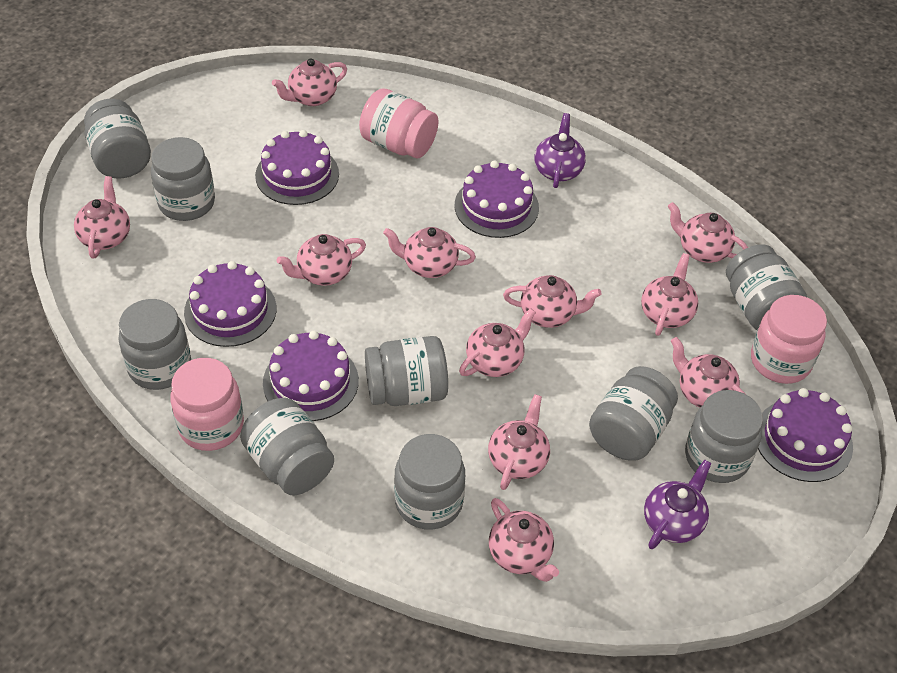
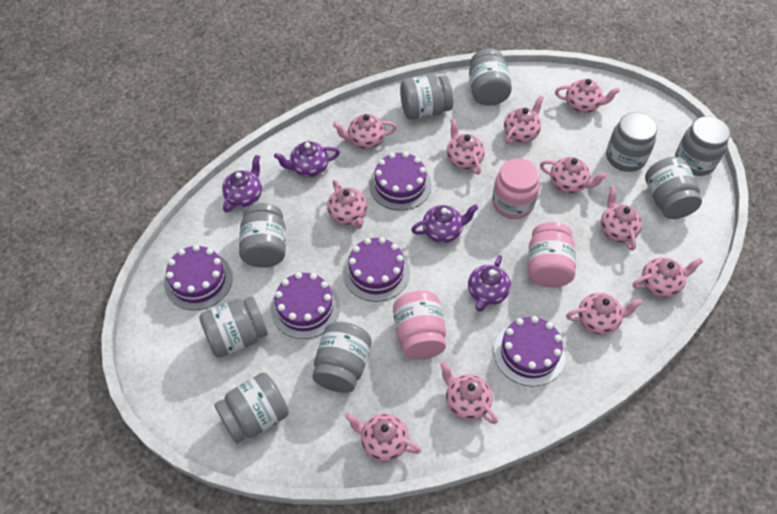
purple teapot: [535,113,586,188] [644,460,712,549] = 2 -> [222,155,262,212] [274,141,340,177] [411,204,478,243] [468,255,511,311] = 4

